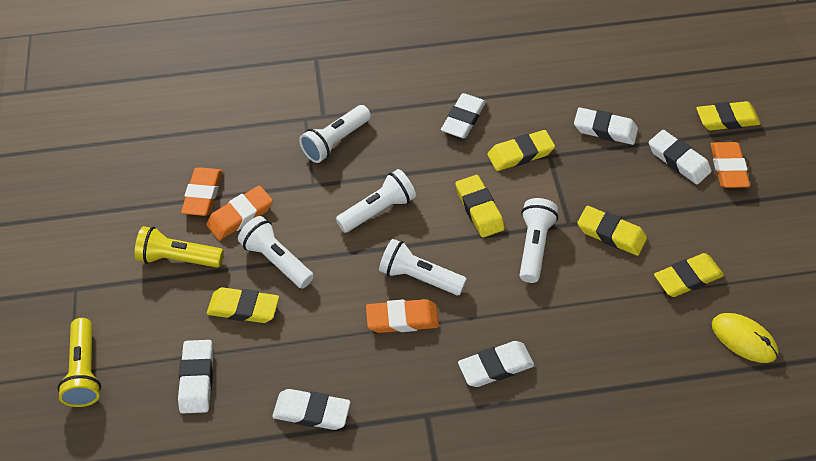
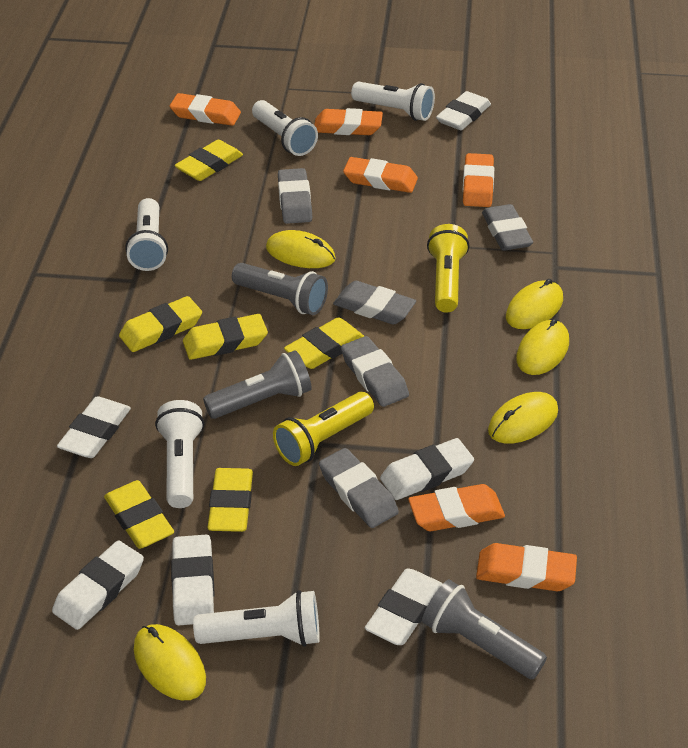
grey eraser: none = 0 -> [278,168,312,224] [319,448,399,528] [333,281,416,325] [341,336,409,407] [482,204,533,251] = 5
grey flashlight: none = 0 -> [203,350,312,419] [232,263,328,315] [422,579,547,679] = 3
orange eraser: [181,167,222,216] [206,185,273,240] [366,299,439,333] [711,142,750,188] = 4 -> [169,93,241,126] [314,108,383,135] [343,157,418,193] [408,484,505,531] [463,153,494,207] [476,543,577,591] = 6
yellow mouse: [712,313,778,363] = 1 -> [134,624,206,700] [266,230,336,268] [488,392,558,444] [506,279,563,329] [516,319,569,375] = 5

